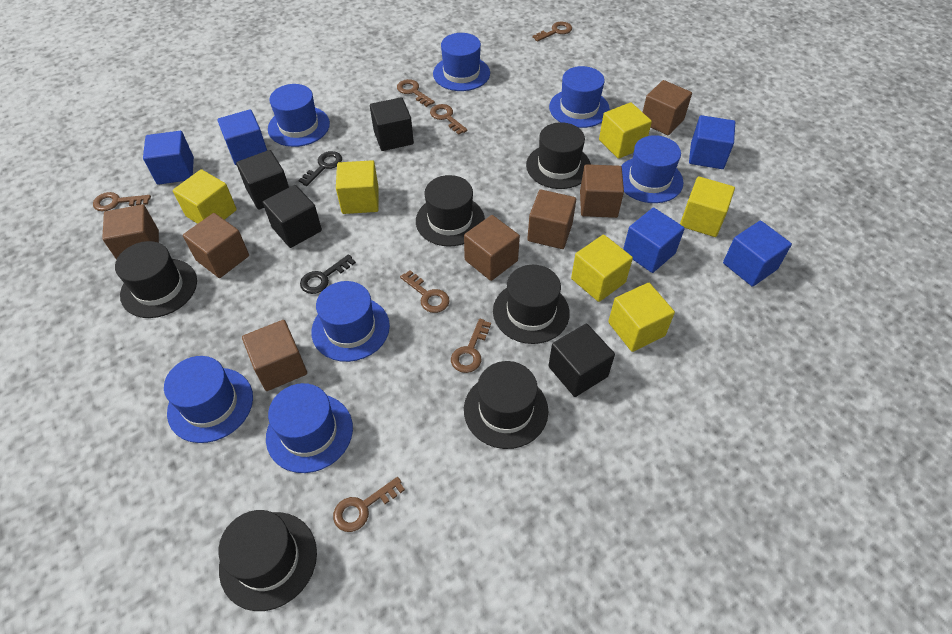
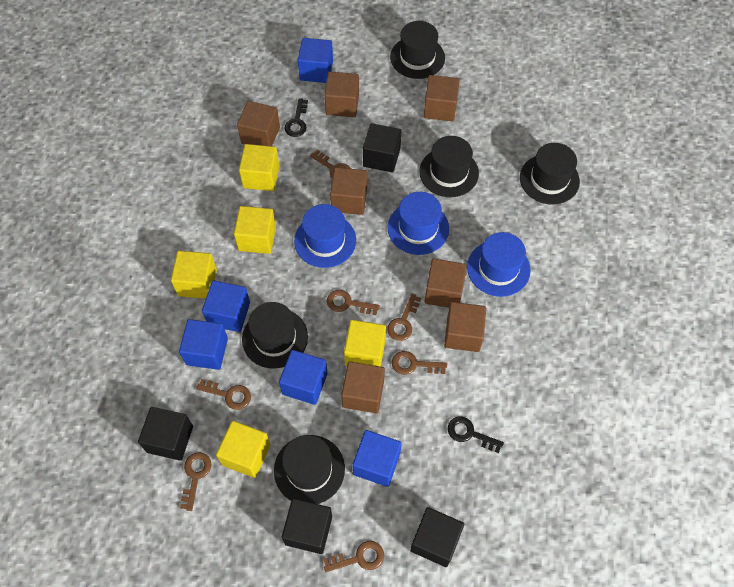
black hat: [115,241,197,318] [218,510,317,611] [416,175,485,246] [464,361,548,449] [493,265,570,344] [526,122,591,189] = 6 -> [242,302,308,369] [274,435,345,504] [390,21,445,79] [419,136,479,197] [520,143,580,205] = 5
blue hat: [164,356,253,443] [266,383,353,473] [268,84,330,147] [311,281,390,362] [433,33,490,91] [549,66,610,128] [621,135,684,203] = 7 -> [294,204,356,268] [388,192,449,255] [467,232,531,297] = 3
yellow cube: [173,169,237,224] [336,160,379,214] [571,235,633,302] [599,102,652,159] [608,283,675,352] [680,176,735,237] = 6 -> [171,251,217,299] [216,421,271,478] [234,206,276,254] [239,144,279,191] [344,320,386,367] = 5

